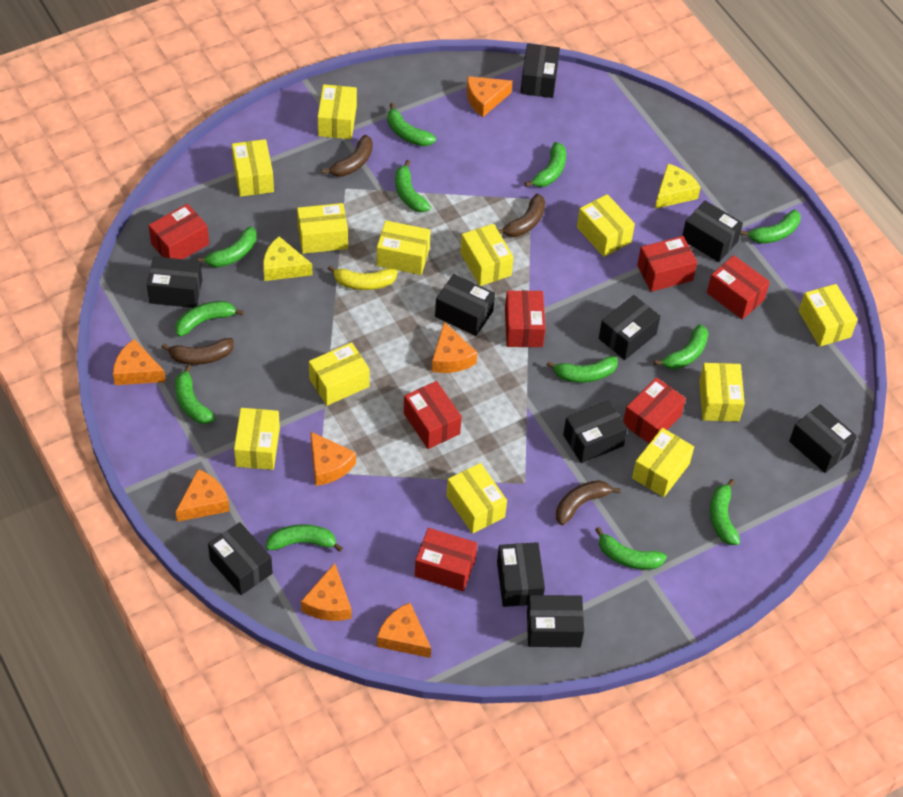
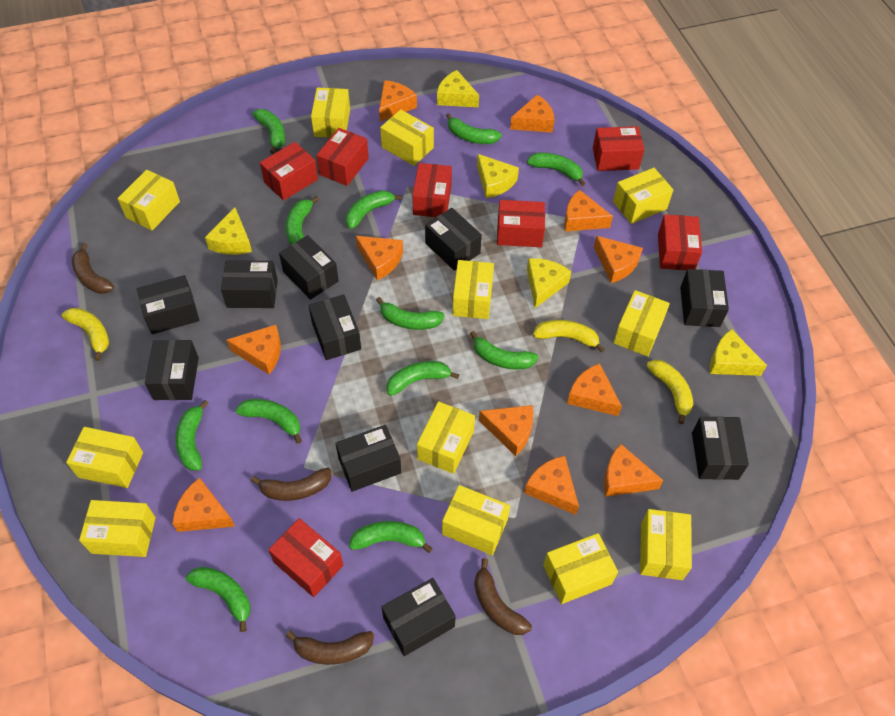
orange cheese: [113,339,166,385] [176,469,230,522] [301,563,351,621] [311,432,356,486] [377,603,431,658] [431,322,477,373] [467,76,513,117] = 7 -> [172,478,235,532] [226,325,281,374] [356,236,403,280] [379,80,417,122] [479,405,534,456] [510,95,554,133] [524,456,579,515] [564,190,613,232] [567,363,622,416] [594,236,643,283] [604,444,663,497] = 11
yellow banana: [328,265,398,290] = 1 -> [62,308,109,361] [533,320,605,353] [647,360,693,424] = 3
yellow cheese: [263,236,312,281] [655,164,701,209] = 2 -> [205,207,252,255] [437,70,479,107] [477,154,519,198] [527,258,571,308] [710,329,767,376] = 5

